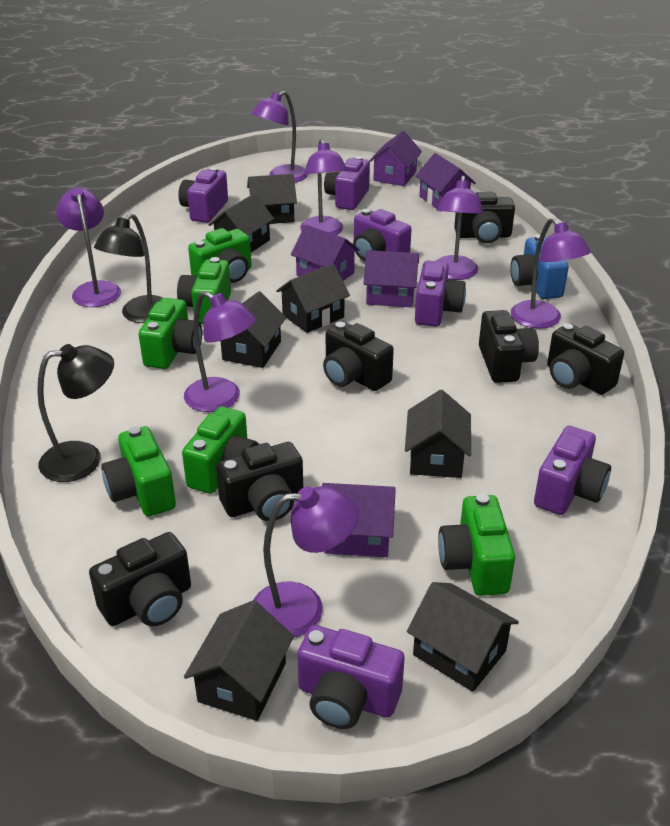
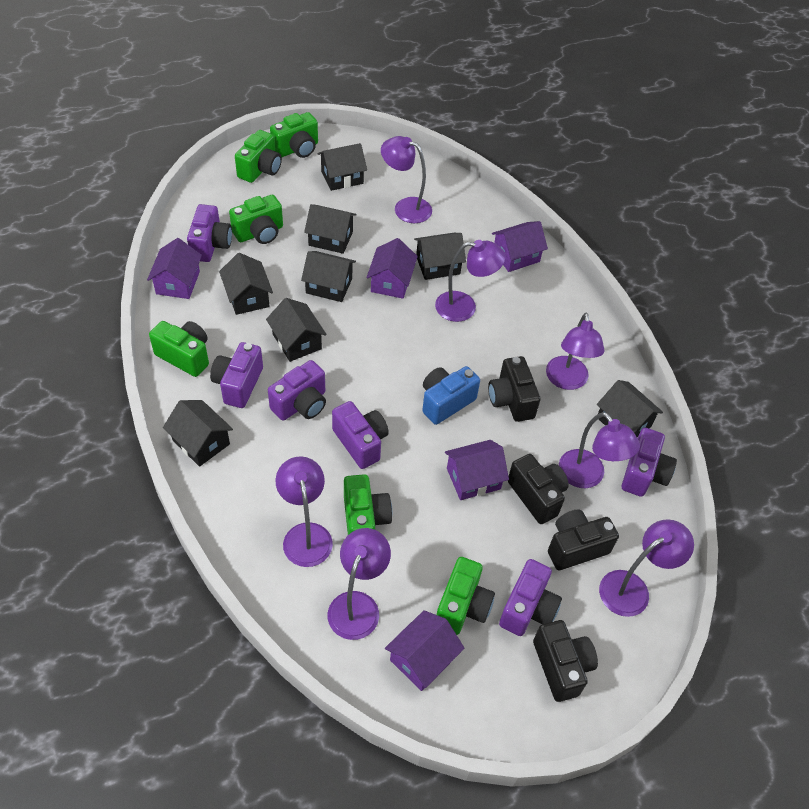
black camera: [89,532,191,626] [216,442,303,521] [323,321,394,391] [454,192,515,243] [479,310,539,383] [547,323,624,395] = 6 -> [488,356,541,422] [508,454,569,524] [533,620,598,702] [548,509,619,570] = 4
black house: [184,600,294,721] [208,194,274,252] [221,291,286,368] [247,174,297,224] [276,264,350,333] [405,390,471,478] [407,582,519,692] = 7 -> [163,400,233,467] [219,253,273,315] [266,298,327,362] [301,251,356,302] [304,204,356,254] [318,143,367,191] [414,233,466,280] [597,380,663,437] = 8
black lamp: [37,344,114,482] [94,213,163,323] = 2 -> none = 0

